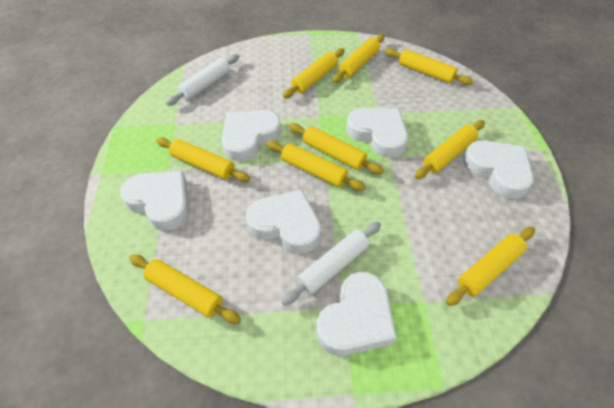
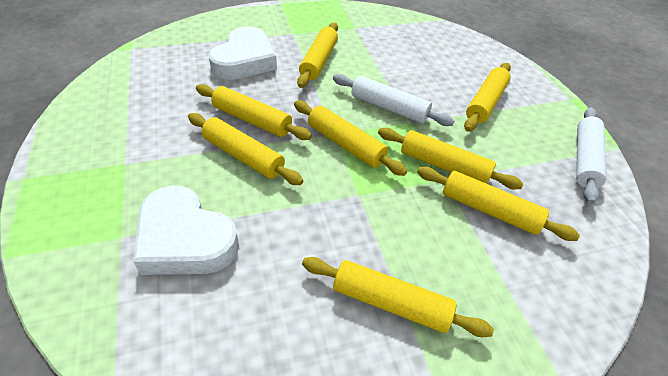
white heart: [120,171,189,231] [221,110,281,162] [246,190,321,254] [316,272,397,356] [346,108,408,158] [463,141,533,199] = 6 -> [133,185,239,275] [209,26,277,80] = 2
yellow rolling pin: [129,254,241,324] [156,137,250,182] [266,141,366,191] [283,48,345,98] [289,123,384,174] [333,34,385,83] [385,48,473,85] [414,120,485,179] [446,227,535,306] = 9 -> [188,113,303,185] [196,84,312,140] [294,100,407,176] [297,22,338,88] [302,257,494,337] [378,128,524,189] [417,167,580,241] [464,63,511,132] = 8

